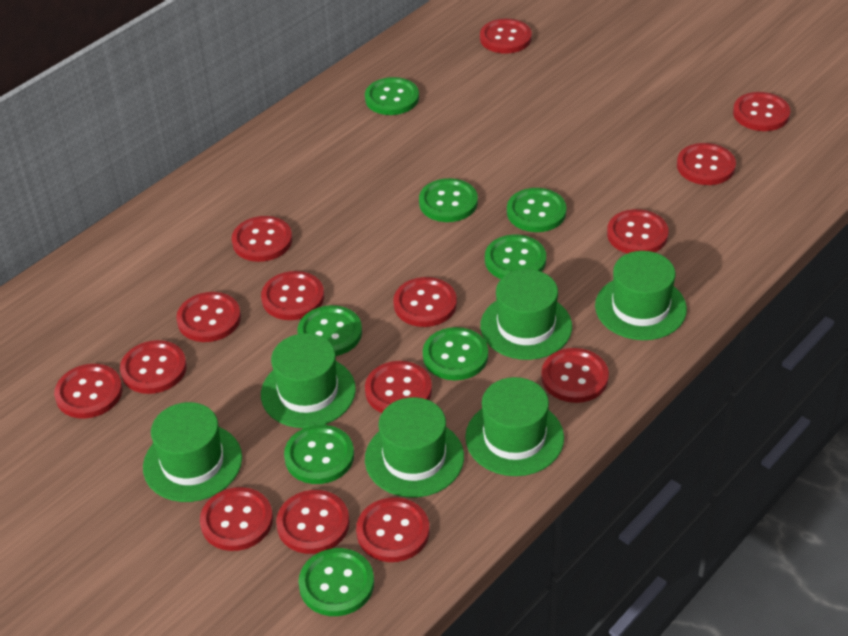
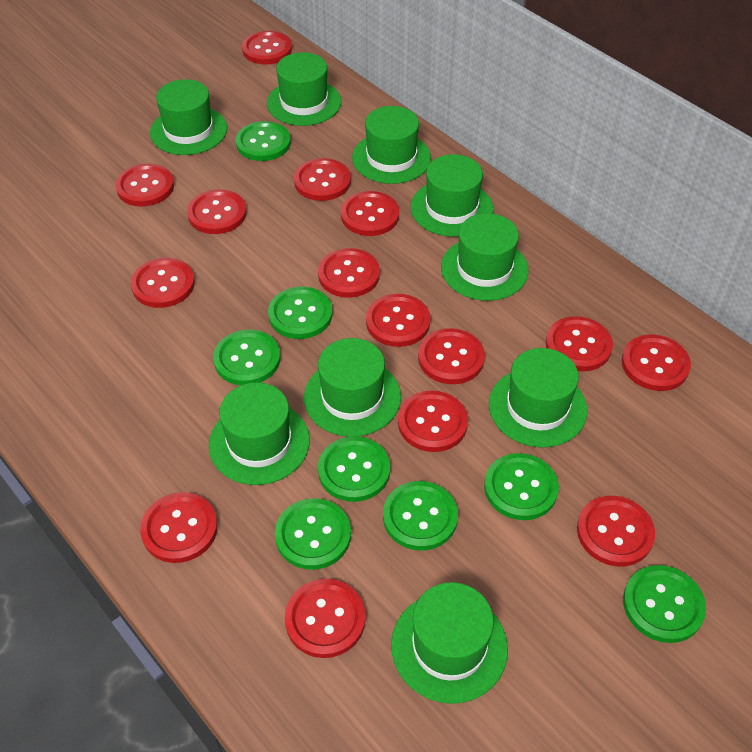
green hat: [143,402,242,502] [261,333,356,428] [365,397,464,497] [465,377,564,476] [480,269,572,360] [595,251,687,340] = 6 -> [150,79,227,155] [209,382,310,485] [267,52,341,126] [304,338,401,437] [352,106,431,184] [391,582,508,704] [411,154,493,237] [441,213,529,301] [489,348,587,447] = 9

